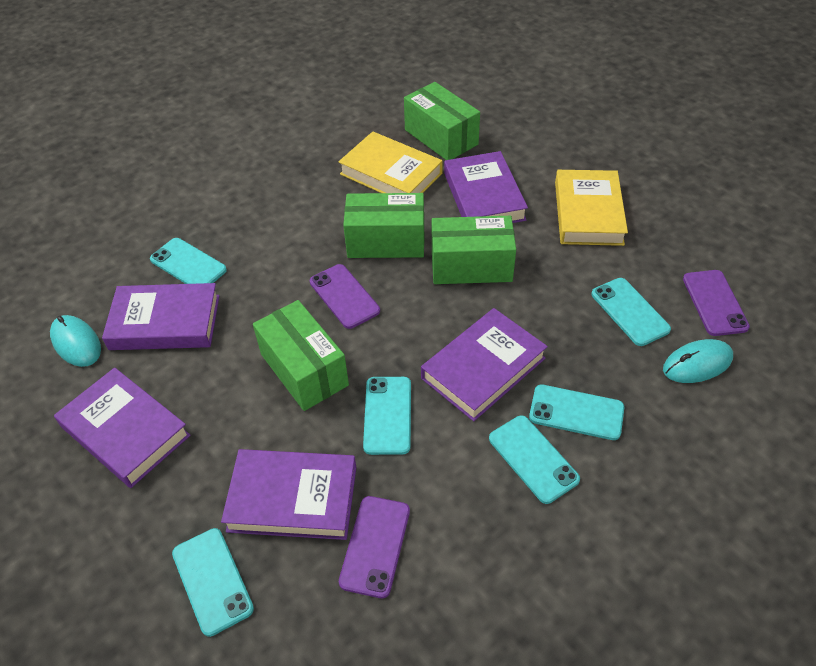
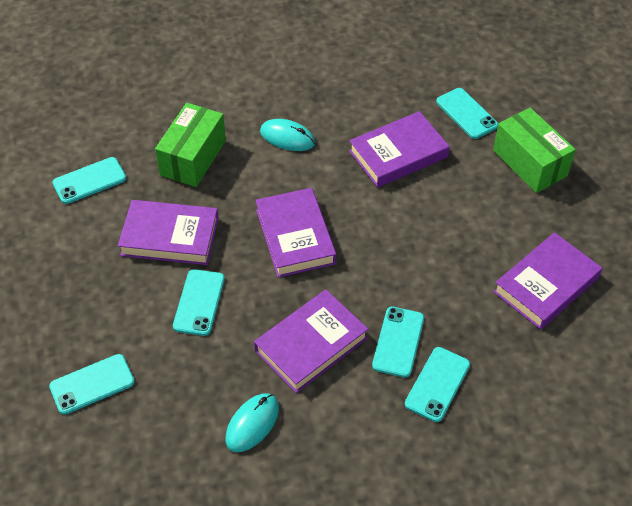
green box: [253,300,349,411] [343,193,424,258] [404,82,480,160] [432,216,516,284] = 4 -> [155,103,226,187] [493,108,576,193] = 2
purple phone: [310,264,380,329] [339,496,410,598] [683,270,750,336] = 3 -> none = 0
yellow book: [338,131,443,193] [555,170,628,246] = 2 -> none = 0

